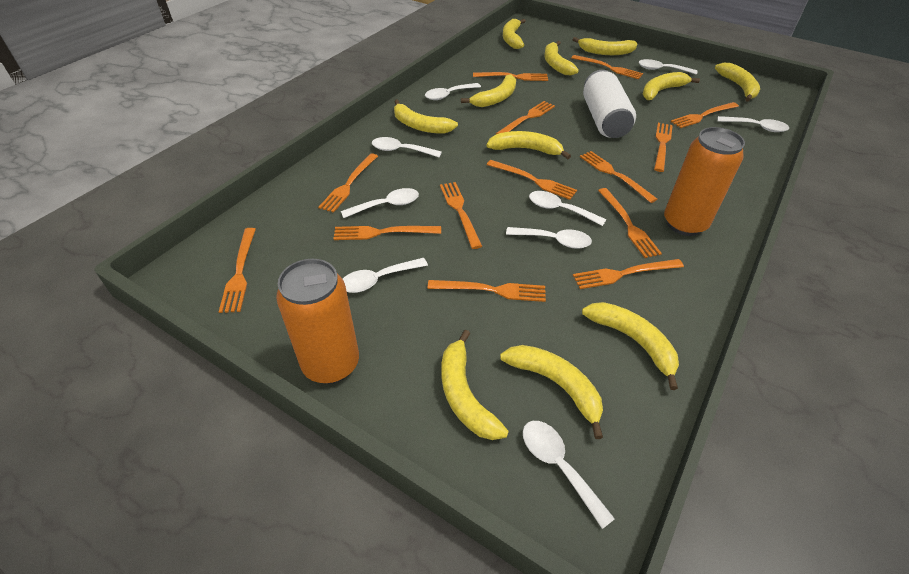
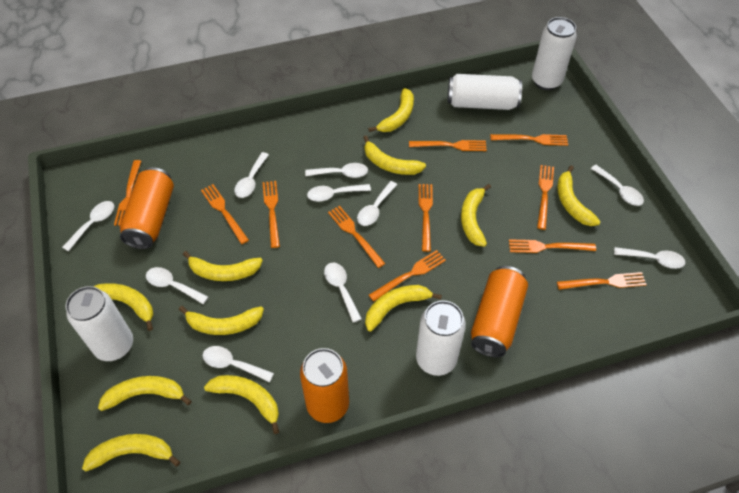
orange can: [276,259,359,384] [664,127,745,236] = 2 -> [120,167,174,249] [300,348,349,423] [471,266,528,357] = 3
orange fork: [219,228,256,313] [318,153,378,213] [334,226,441,240] [427,280,546,302] [440,182,482,249] [473,72,548,81] [487,160,577,200] [496,101,555,134] [571,55,643,79] [573,259,684,289] [580,151,657,203] [598,188,662,258] [654,123,673,172] [670,102,739,128] = 14 -> [114,160,141,226] [201,184,249,244] [263,181,280,248] [328,206,385,268] [369,250,446,302] [409,140,487,151] [419,184,433,252] [490,134,568,146] [509,239,596,253] [537,165,554,230] [557,272,647,290] = 11
white can: [583,70,636,138] = 1 -> [66,286,133,361] [416,300,466,376] [448,74,522,110] [532,17,577,90] = 4
white spoon: [341,188,419,218] [343,258,428,293] [372,137,442,158] [425,83,481,100] [506,227,592,249] [523,421,615,529] [529,191,606,226] [639,59,697,75] [717,116,789,132] = 9 -> [62,201,114,252] [146,267,208,304] [203,346,274,382] [234,152,269,198] [305,163,368,178] [307,184,371,202] [324,262,362,323] [357,181,397,226] [591,165,644,206] [614,247,686,269] = 10

